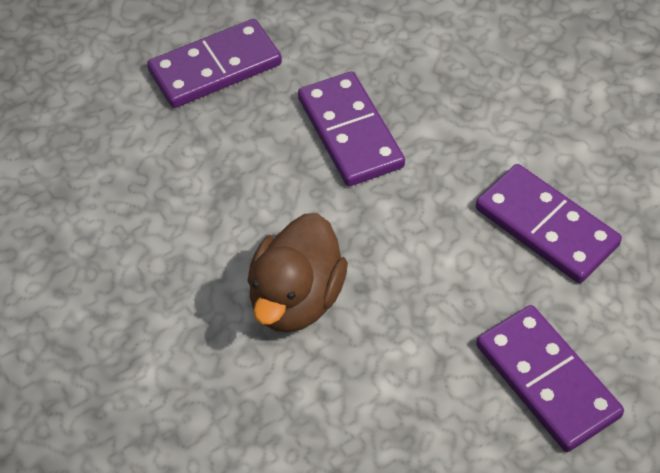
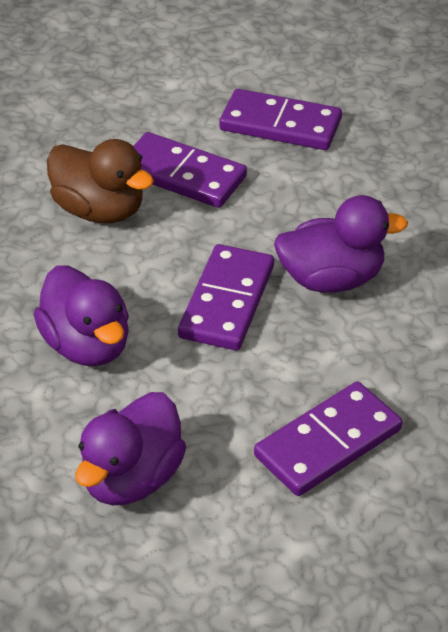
purple duck: none = 0 -> [34,265,129,366] [75,392,186,505] [274,195,408,293] = 3

